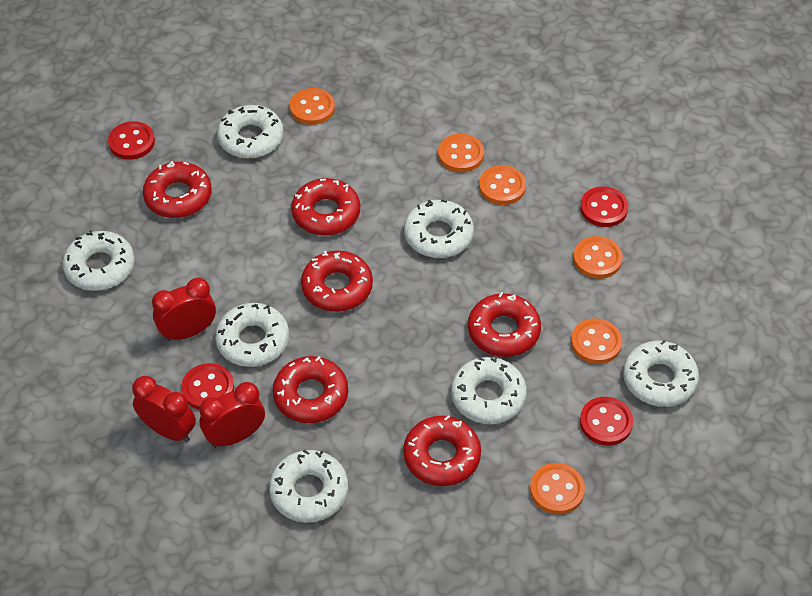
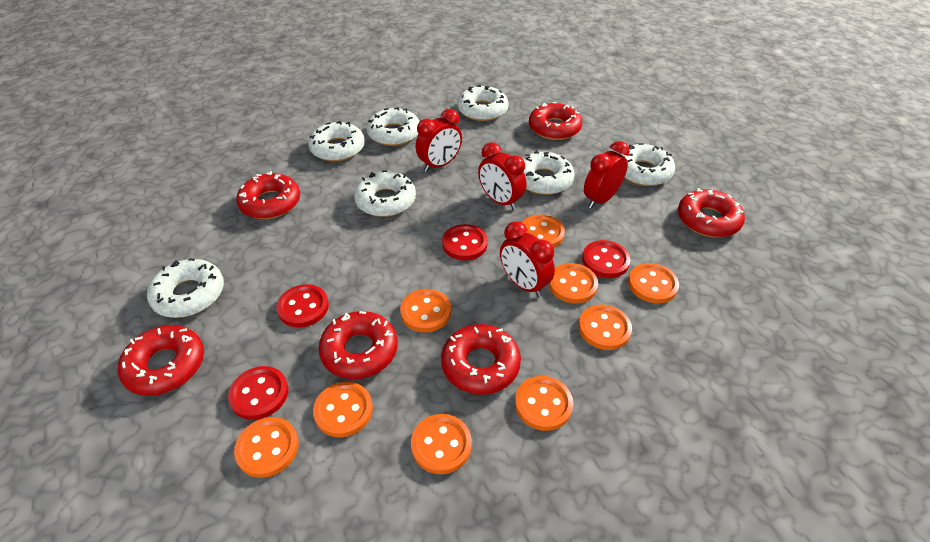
orange button: [290,88,335,125] [438,134,484,172] [479,165,526,205] [530,463,585,514] [571,318,622,364] [573,236,623,279] = 6 -> [234,417,299,478] [313,382,373,437] [400,289,451,333] [411,414,472,474] [515,376,573,431] [522,215,565,248] [549,263,598,304] [578,305,632,350] [628,263,679,304] = 9
red clock: [132,376,196,442] [152,278,216,341] [199,382,265,448] = 3 -> [416,109,462,172] [478,142,526,210] [500,221,555,297] [584,141,630,209] = 4

